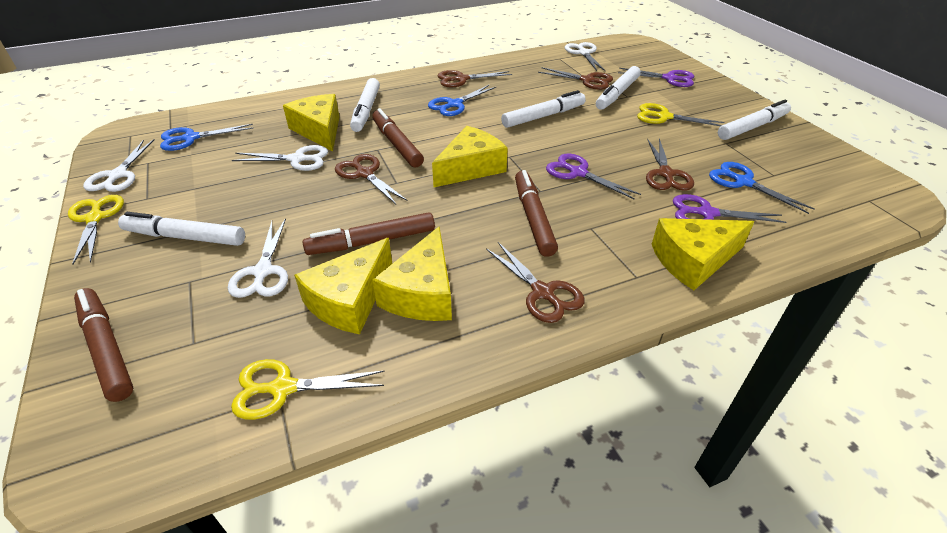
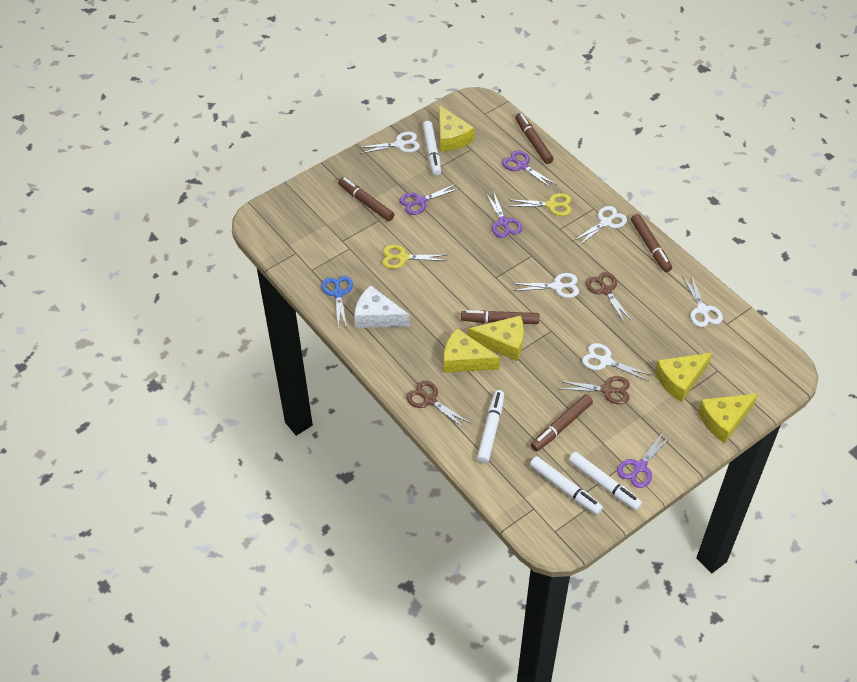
blue scissors: [160,124,254,151] [428,85,496,116] [709,162,815,214] = 3 -> [321,276,353,328] = 1
brown marker: [74,288,133,402] [303,212,435,255] [372,108,424,167] [515,170,558,257] = 4 -> [338,177,394,221] [461,310,539,324] [515,113,554,164] [531,394,593,452] [631,214,672,272] = 5
brown scissors: [335,154,407,204] [438,70,512,87] [486,242,585,323] [538,67,613,90] [646,138,694,191] = 5 -> [406,381,470,429] [560,376,630,404] [586,272,633,324] = 3
purple scissors: [546,154,641,200] [618,68,694,87] [673,194,786,223] = 3 -> [399,184,461,215] [485,191,522,238] [502,150,557,189] [617,432,672,488] = 4
white cheese: none = 0 -> [354,285,410,328] = 1
white marker: [118,212,245,246] [350,78,380,132] [501,90,586,128] [596,66,641,110] [718,100,791,140] = 5 -> [422,121,441,176] [477,390,504,463] [530,456,603,515] [569,452,642,510] = 4
white scissors: [83,139,155,192] [228,218,288,298] [232,145,328,171] [565,42,606,71] = 4 -> [358,132,420,154] [512,273,579,298] [573,206,627,246] [582,343,651,381] [683,275,723,327] = 5
yellow scissors: [68,195,124,265] [231,359,385,420] [637,103,725,126] = 3 -> [382,245,448,269] [508,193,572,216] = 2

